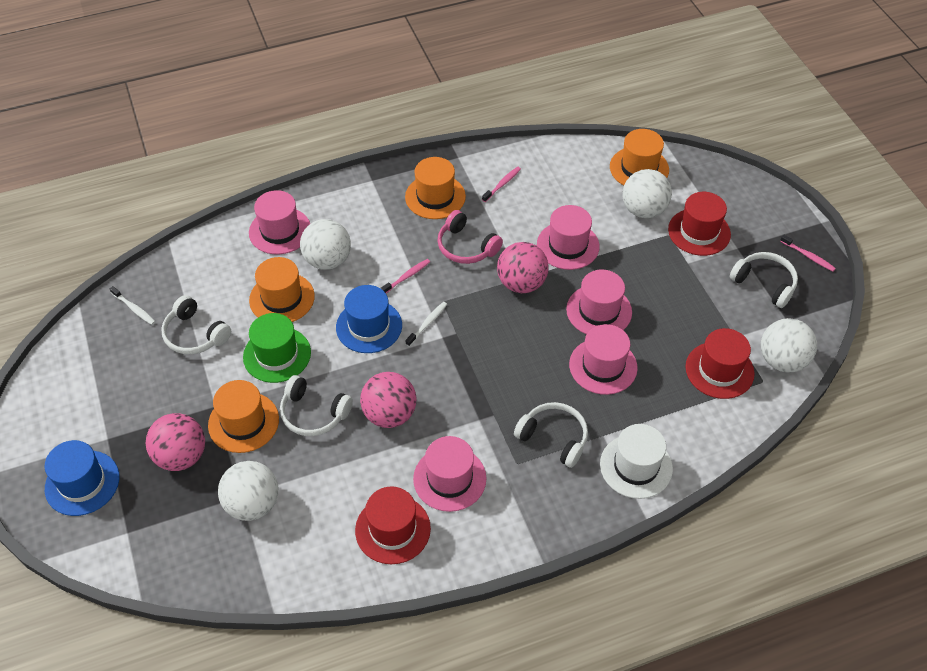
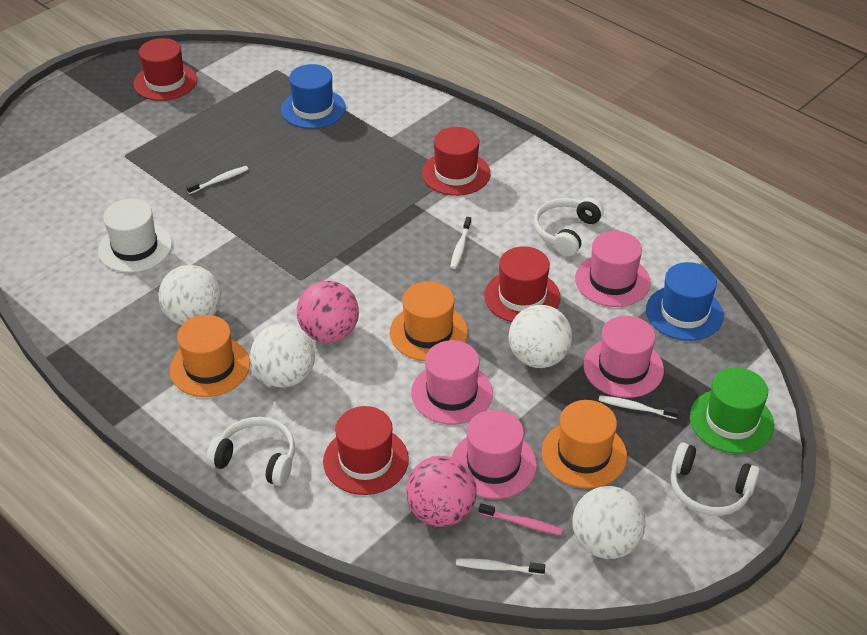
orange hat: [208,380,279,453] [249,257,315,322] [405,157,466,219] [610,129,669,185] = 4 -> [169,315,250,397] [390,281,468,361] [542,400,627,488] = 3
pink ball: [145,413,205,471] [360,372,416,428] [497,242,549,293] = 3 -> [297,281,359,343] [406,456,477,527] = 2
pink hat: [249,190,310,254] [413,436,487,512] [537,205,600,270] [566,270,632,335] [569,324,638,395] = 5 -> [411,340,493,424] [452,410,537,499] [575,231,651,307] [583,315,664,398] = 4
pink headphones: [437,210,503,264] = 1 -> none = 0
pink toothbrush: [381,259,430,293] [482,167,521,202] [780,235,836,271] = 3 -> [479,503,563,535] = 1
red hat: [355,486,431,564] [668,192,731,256] [685,328,755,399] = 3 -> [134,38,197,101] [323,406,409,495] [422,127,491,196] [484,246,561,322] = 4
white headphones: [161,295,231,354] [280,375,353,436] [514,402,588,468] [729,252,798,308] = 4 -> [206,417,295,486] [534,197,604,256] [671,442,760,516] = 3
white toothbrush: [110,286,156,325] [405,302,447,347] = 2 -> [186,166,248,194] [450,217,471,269] [456,558,545,575] [598,395,679,419] = 4

